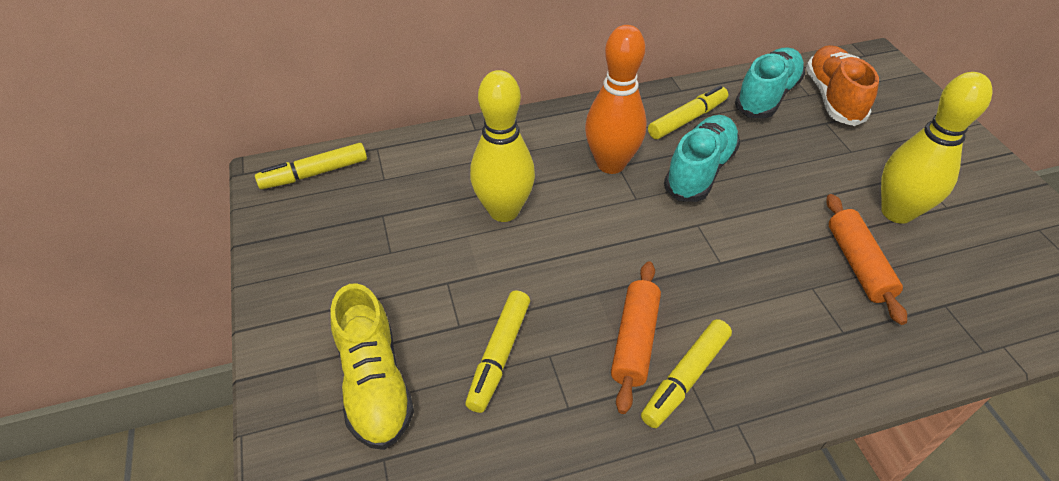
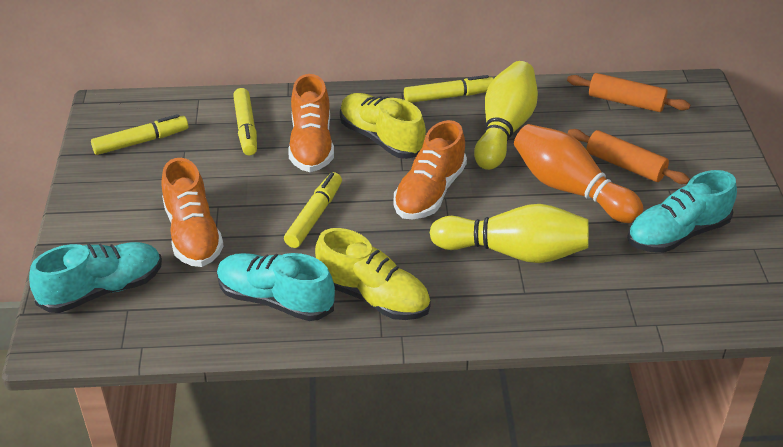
orange shoe: [806,45,879,126] = 1 -> [161,158,224,267] [288,74,334,172] [394,120,467,219] = 3
turquoise shoe: [664,115,740,202] [735,47,805,119] = 2 -> [29,242,162,313] [217,253,335,321] [627,170,737,253] = 3
yellow shoe: [330,283,414,450] = 1 -> [315,228,431,320] [340,93,426,159] = 2

